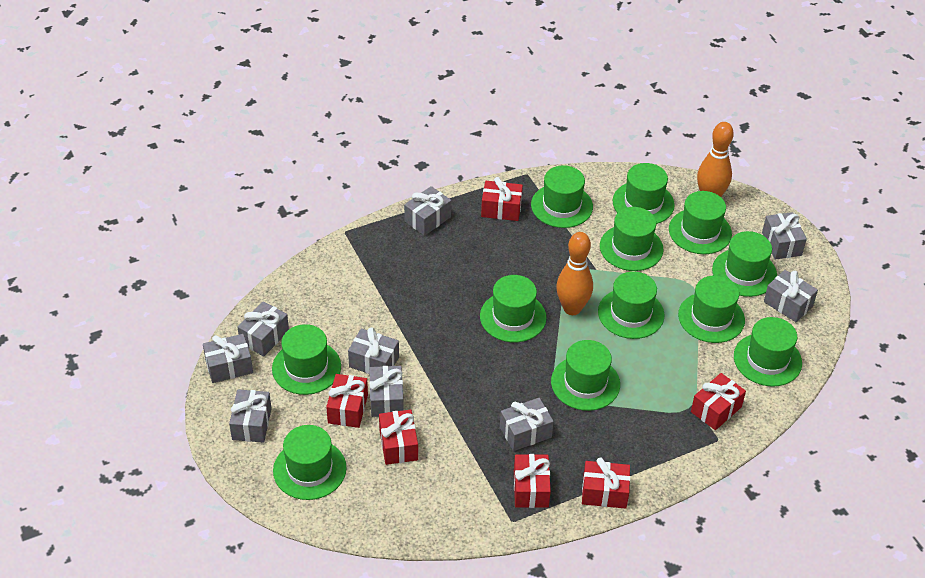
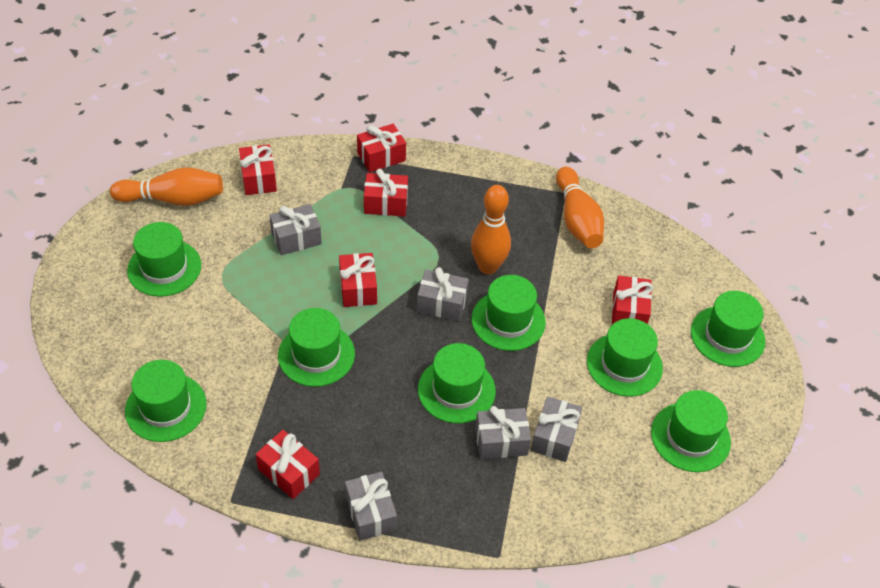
green hat: [272,324,341,395] [273,425,347,500] [480,275,547,342] [531,165,593,228] [551,340,620,411] [598,271,664,339] [600,207,664,271] [612,163,675,224] [669,191,732,254] [678,275,745,343] [712,231,777,297] [734,317,802,387] = 12 -> [125,360,206,442] [127,222,201,297] [278,308,355,387] [418,343,496,423] [472,275,546,351] [587,318,663,397] [651,390,731,472] [691,291,765,367] = 8
grey gift: [203,334,253,383] [229,389,272,443] [237,301,289,356] [348,327,399,374] [369,366,404,417] [404,186,451,236] [500,398,554,451] [762,212,807,260] [764,270,818,322] = 9 -> [269,204,322,255] [345,472,397,541] [417,267,469,321] [475,406,531,459] [531,396,582,462] = 5
orange bowling pin: [556,232,593,315] [697,122,734,197] = 2 -> [110,167,223,206] [471,185,511,275] [556,167,604,248] = 3

